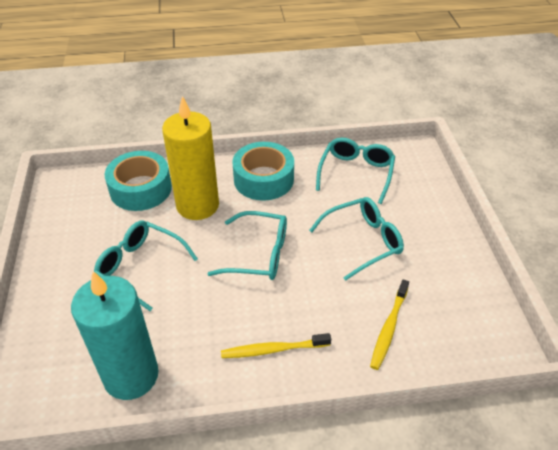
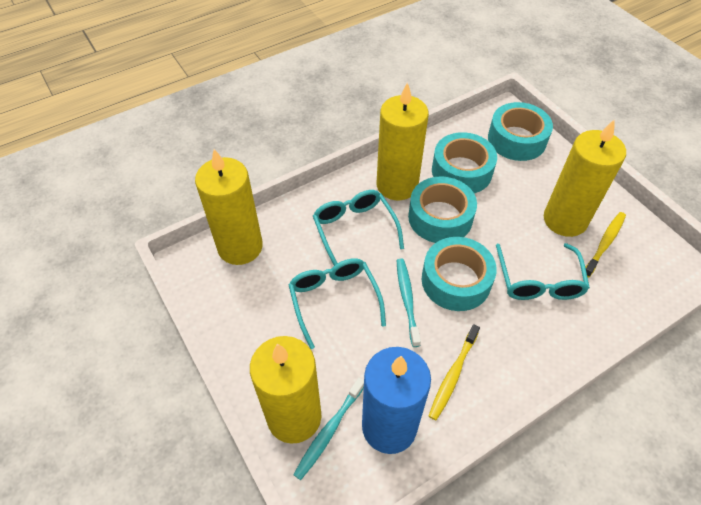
blue candle: none = 0 -> [362,347,431,454] = 1
turquoise candle: [71,271,159,400] = 1 -> none = 0
turquoise glasses: [94,221,198,311] [207,211,287,280] [309,197,404,281] [316,138,395,204] = 4 -> [288,258,386,349] [313,190,404,266] [496,243,590,300] = 3
turquoise tape: [105,151,172,211] [232,142,294,201] = 2 -> [408,177,477,243] [422,237,497,311] [432,132,497,193] [488,102,553,161] = 4
turquoise toothbrush: none = 0 -> [293,377,364,480] [397,258,421,347] = 2
yellow candle: [162,96,219,220] = 1 -> [195,149,263,265] [250,336,321,444] [377,82,429,200] [544,119,626,237] = 4

